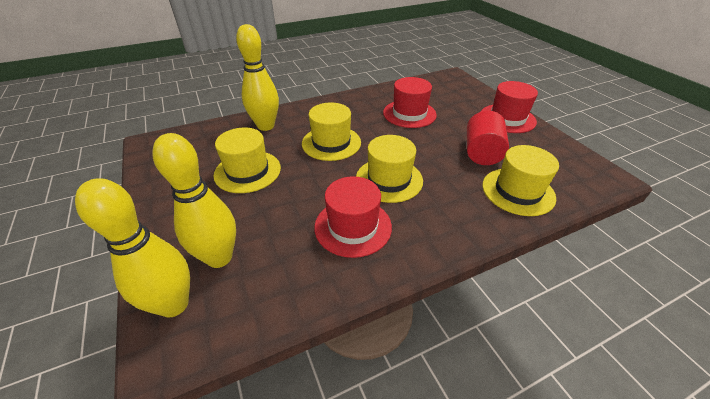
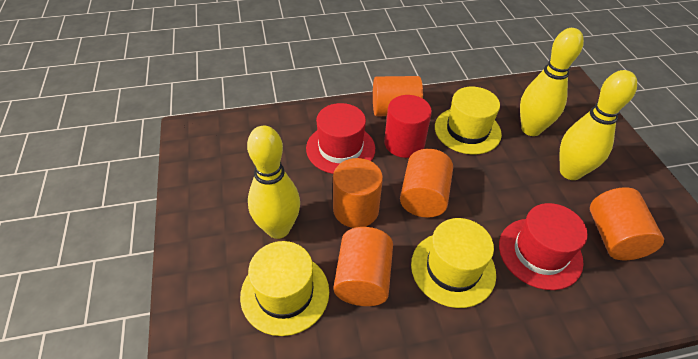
orange cylinder: none = 0 -> [333,158,383,228] [334,227,393,306] [373,76,423,116] [400,149,453,218] [590,187,664,260] = 5
red hat: [314,176,392,258] [383,77,437,128] [481,81,538,133] = 3 -> [306,103,375,174] [499,203,588,290] = 2
yellow hat: [213,128,281,193] [302,102,361,161] [356,135,423,203] [482,145,559,216] = 4 -> [240,241,329,336] [411,218,496,308] [435,87,502,154] = 3

